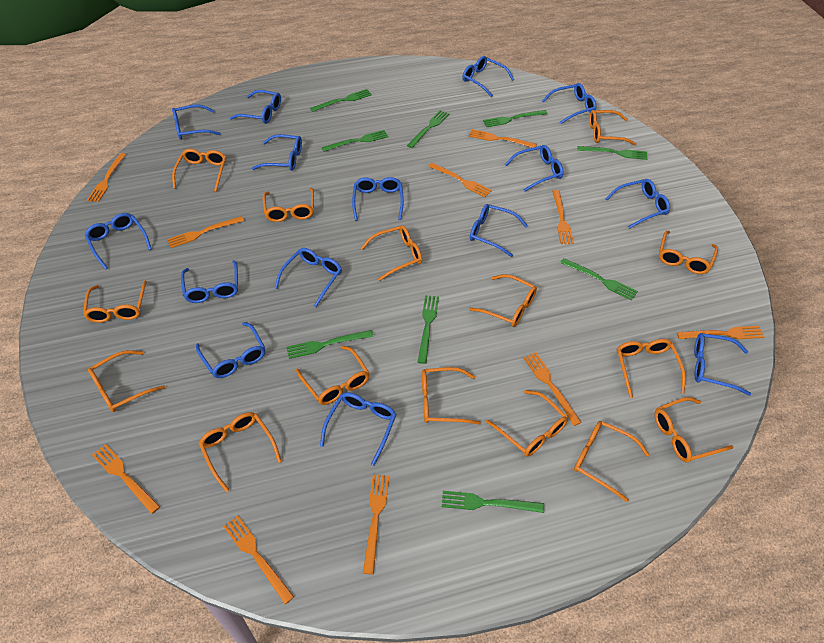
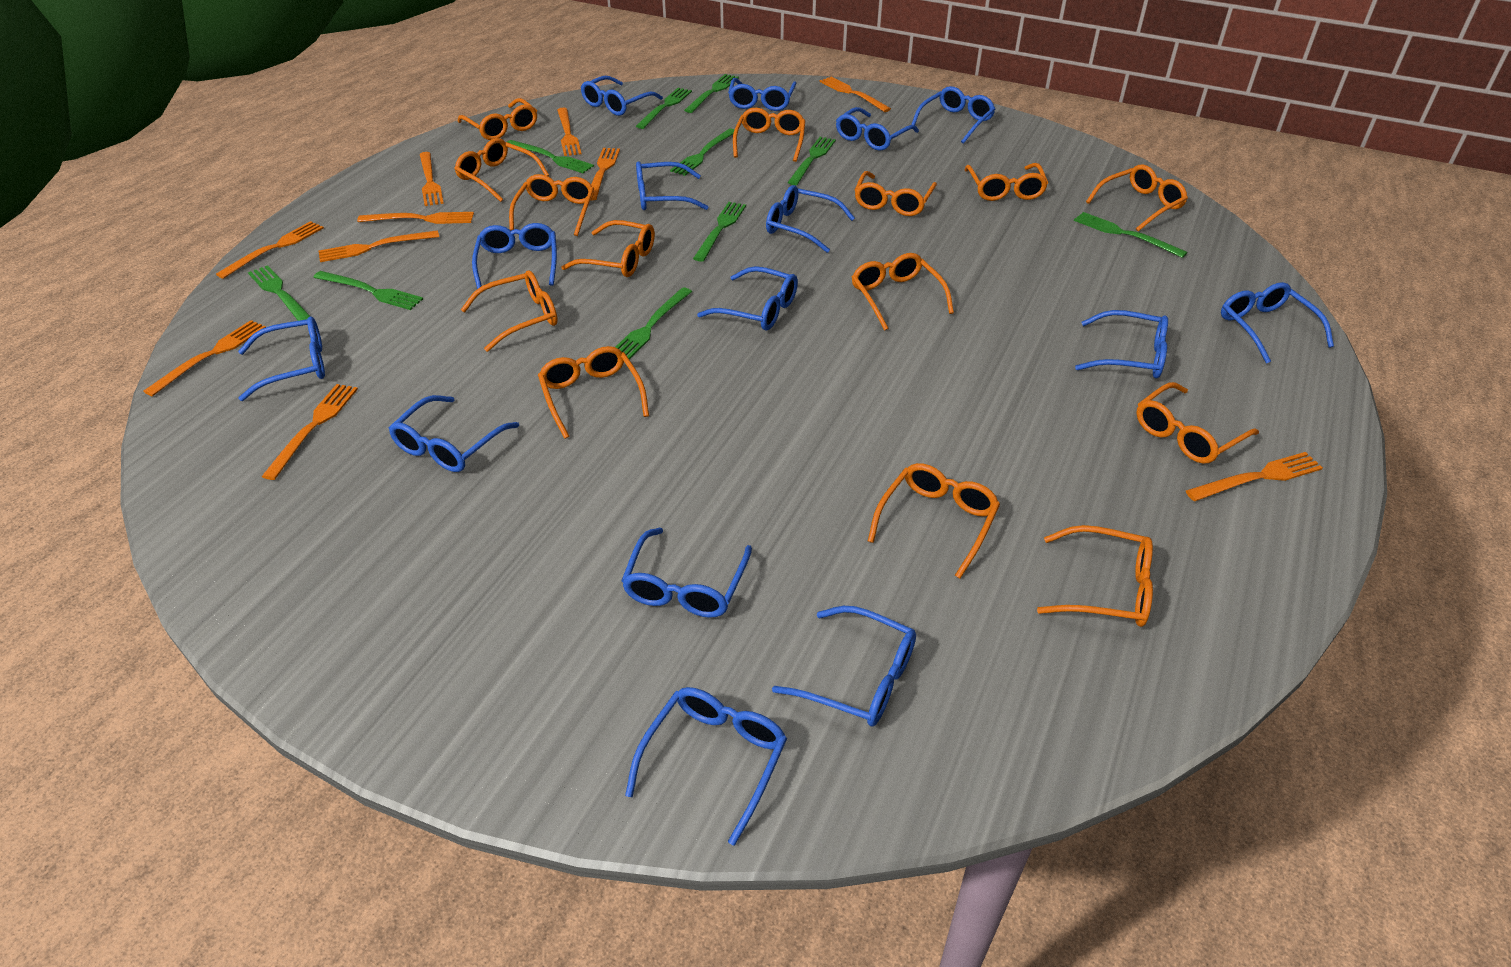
green fork: [287,330,374,359] [310,89,372,112] [322,130,389,152] [407,110,449,148] [418,295,439,364] [442,491,544,513] [483,110,548,127] [560,258,638,301] [577,146,648,160] = 9 -> [248,265,311,321] [313,271,423,310] [507,140,594,173] [615,287,692,359] [636,88,692,129] [670,129,734,176] [684,74,739,113] [693,202,746,262] [787,137,836,185] [1074,212,1188,258] = 10
orange glasses: [83,280,147,323] [88,350,165,412] [172,149,226,192] [199,412,282,492] [263,188,314,222] [296,346,369,405] [361,225,422,281] [422,367,480,425] [469,274,537,327] [486,390,568,457] [574,421,649,502] [589,110,636,146] [617,339,686,398] [654,397,733,463] [659,231,718,274] = 15 -> [454,138,549,202] [457,98,537,140] [461,270,558,352] [509,174,594,236] [538,346,649,439] [562,220,655,277] [733,108,805,162] [852,253,954,330] [855,171,937,216] [868,463,1000,579] [964,163,1048,201] [1037,525,1153,627] [1086,165,1188,231] [1136,382,1259,464] = 14

